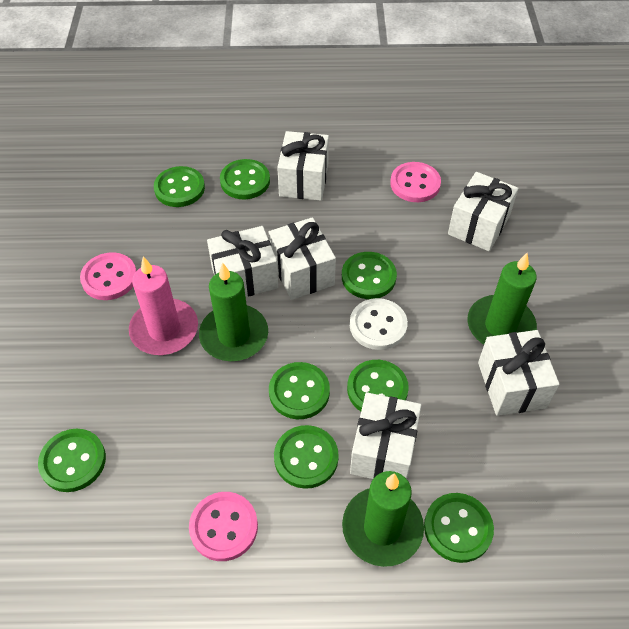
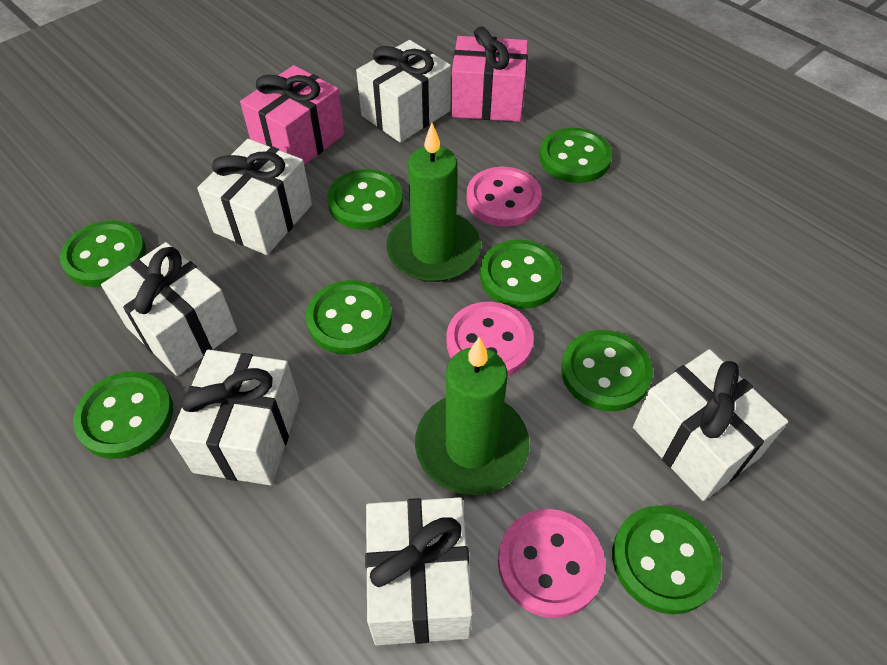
green candle: [199,263,268,361] [342,471,424,567] [467,253,537,345] = 3 -> [386,123,481,282] [415,337,529,495] = 2
pink candle: [129,257,198,355] = 1 -> none = 0
pink gift: none = 0 -> [240,65,345,165] [451,26,528,122] = 2
white button: [350,298,408,350] = 1 -> none = 0

